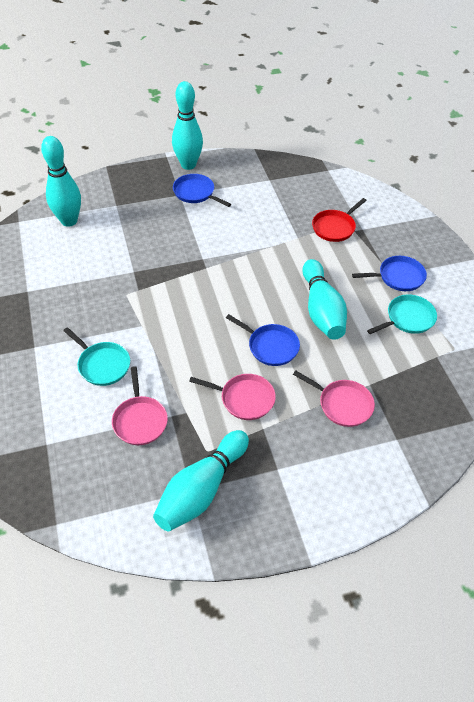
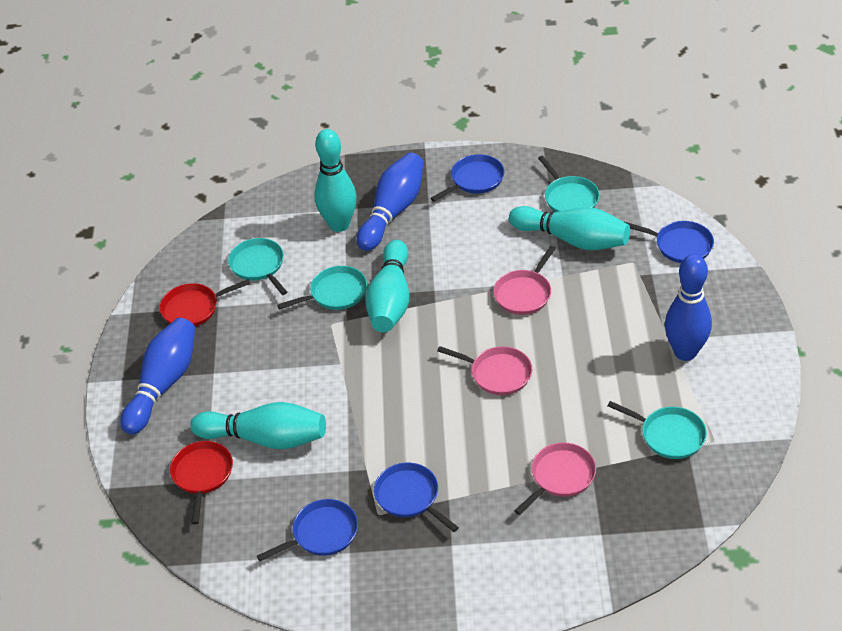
blue bowling pin: none = 0 -> [120,318,195,435] [357,153,423,251] [665,254,712,361] = 3
blue pan: [173,174,231,207] [226,314,300,366] [352,256,427,291] = 3 -> [257,499,358,561] [374,463,459,532] [431,154,505,202] [625,221,714,263] = 4
red pan: [312,198,367,242] = 1 -> [160,279,250,327] [170,441,233,524] = 2
turquoise pan: [63,327,130,386] [367,294,437,334] = 2 -> [228,238,287,295] [277,266,367,310] [538,156,600,212] [607,401,707,459] = 4

